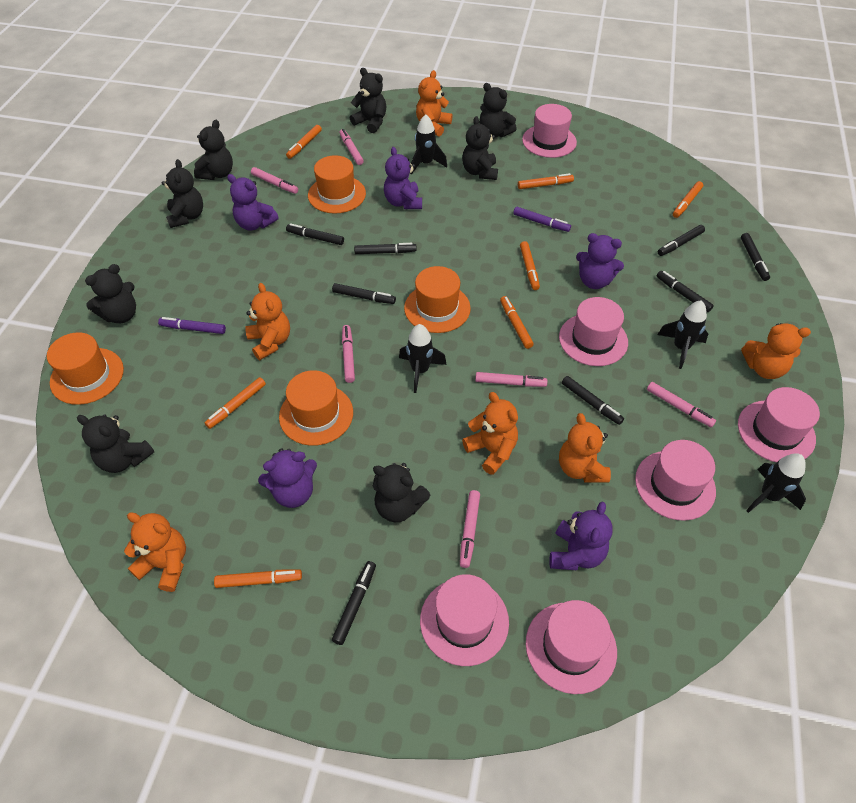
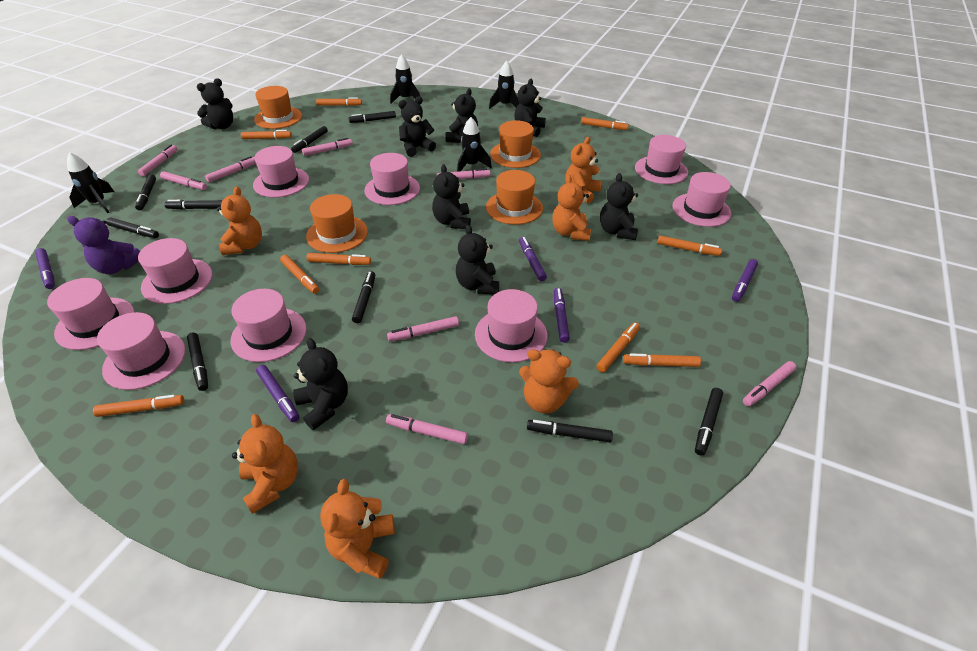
black marker: [286,223,344,245] [332,283,396,304] [332,561,376,645] [354,243,417,254] [562,376,624,425] [657,271,714,312] [658,225,705,256] [741,233,770,281] = 8 -> [106,218,159,238] [135,174,156,210] [164,200,223,210] [187,333,208,391] [291,126,328,153] [349,111,396,123] [352,271,375,323] [527,420,613,442] [695,388,723,455] = 9
orange marker: [205,377,266,429] [214,569,302,588] [286,125,322,159] [500,296,534,349] [518,173,574,189] [520,241,540,290] [673,181,703,218] = 7 -> [93,395,184,417] [241,130,292,139] [280,255,319,294] [307,253,371,265] [316,98,362,106] [581,117,629,130] [596,322,640,372] [623,353,701,367] [657,236,722,256] = 9
pink hat: [420,574,509,666] [522,104,577,158] [526,600,617,694] [559,297,628,366] [635,440,716,521] [738,387,820,462] = 6 -> [47,278,135,350] [97,312,186,390] [138,238,212,304] [231,289,307,362] [253,146,309,198] [364,153,420,205] [475,289,547,362] [635,135,688,184] [672,172,731,227] = 9
pink marker: [251,167,298,194] [339,129,364,165] [342,325,355,383] [460,490,480,568] [475,372,548,387] [647,382,716,427] = 6 -> [138,145,178,176] [160,171,207,190] [205,156,256,182] [302,138,353,156] [386,414,468,444] [387,316,459,341] [437,168,490,179] [743,361,796,407] = 8
purple marker: [158,317,226,334] [513,207,571,232] = 2 -> [35,248,55,289] [256,365,299,422] [519,237,547,281] [554,288,570,343] [732,259,758,302] = 5
purple teddy bear: [227,174,279,231] [258,448,317,508] [384,147,422,209] [549,502,613,570] [576,233,624,289] = 5 -> [67,216,140,274] = 1

